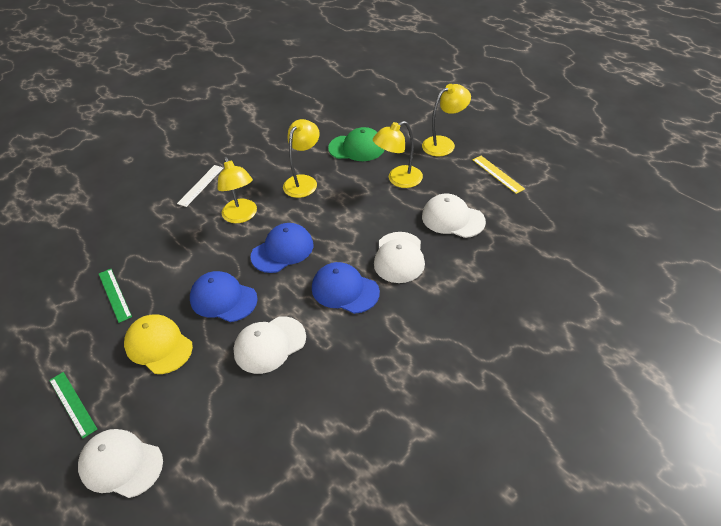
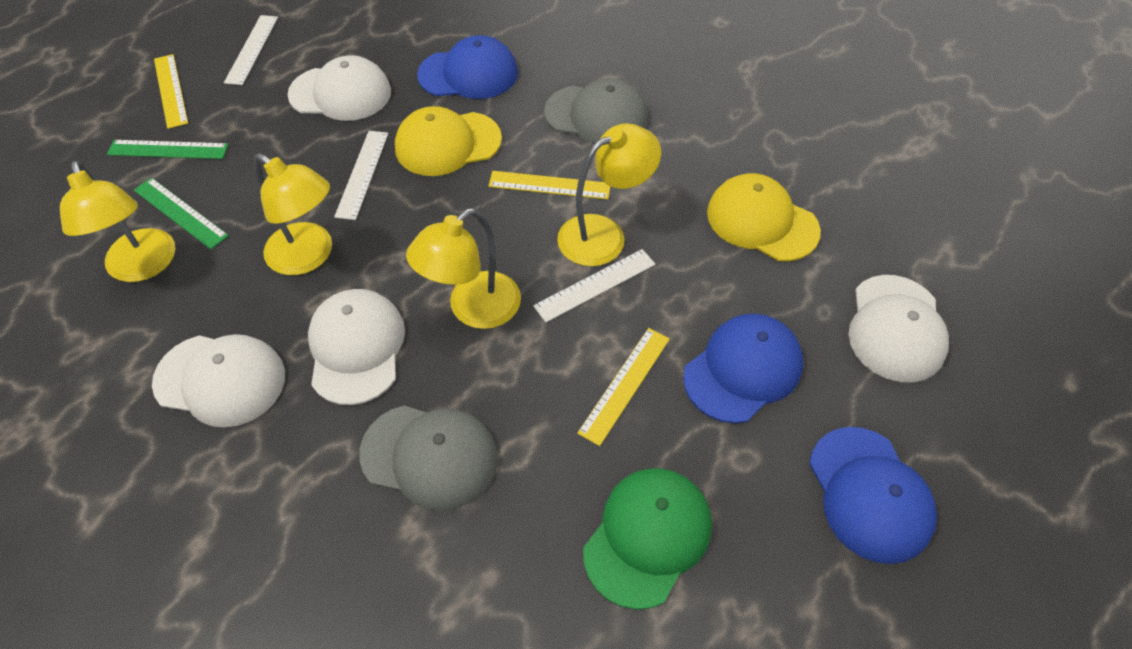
grey cap: none = 0 -> [359,406,498,511] [544,78,648,144] = 2
white ruler: [177,165,223,207] = 1 -> [224,15,278,85] [334,131,388,220] [533,249,656,322] = 3
yellow cap: [124,315,193,374] = 1 -> [395,106,502,176] [707,173,821,261] = 2
yellow ruler: [473,156,525,194] = 1 -> [154,54,188,129] [488,171,610,199] [577,328,670,446] = 3

